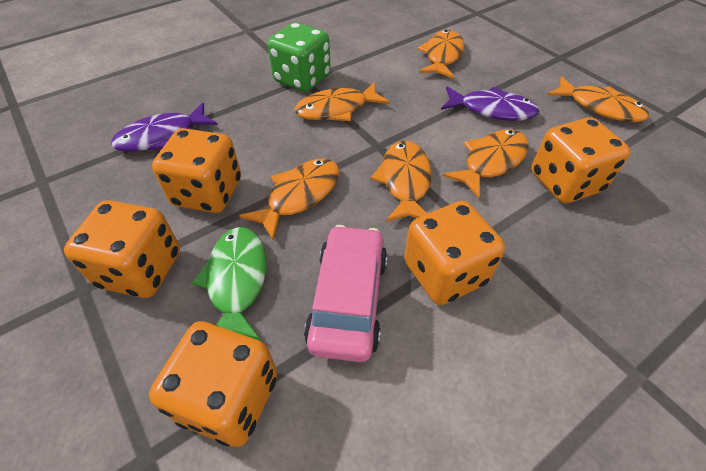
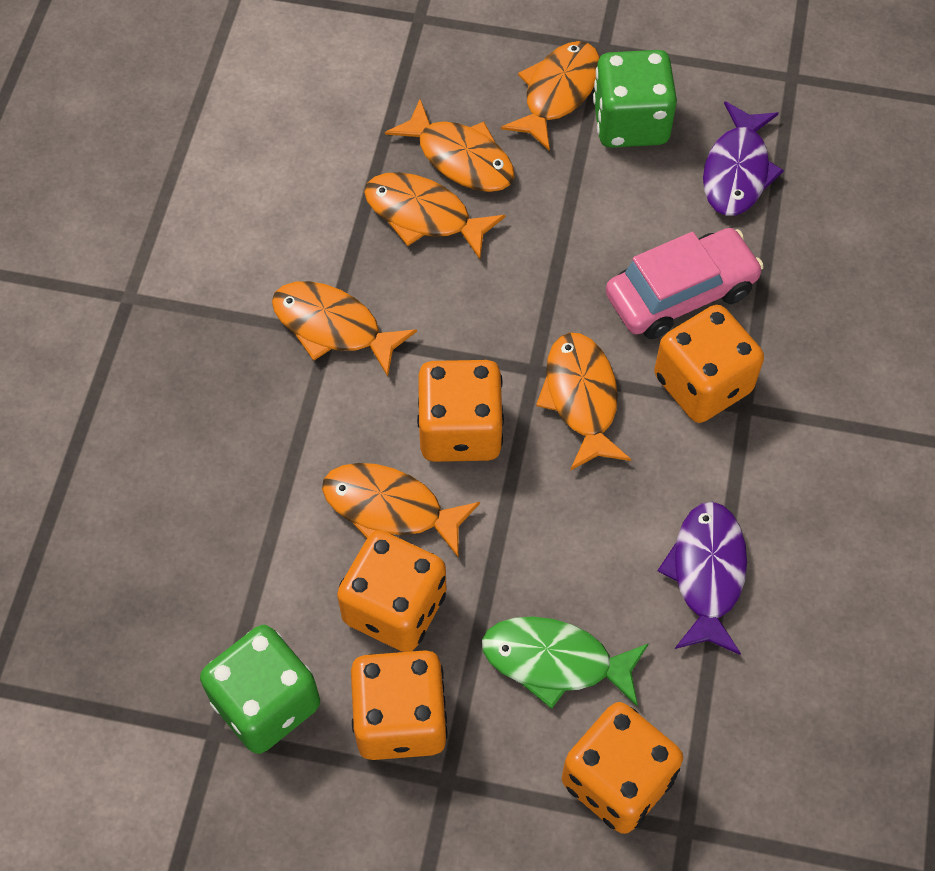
green dice: [268,23,331,92] = 1 -> [200,625,320,754] [593,50,677,148] = 2

